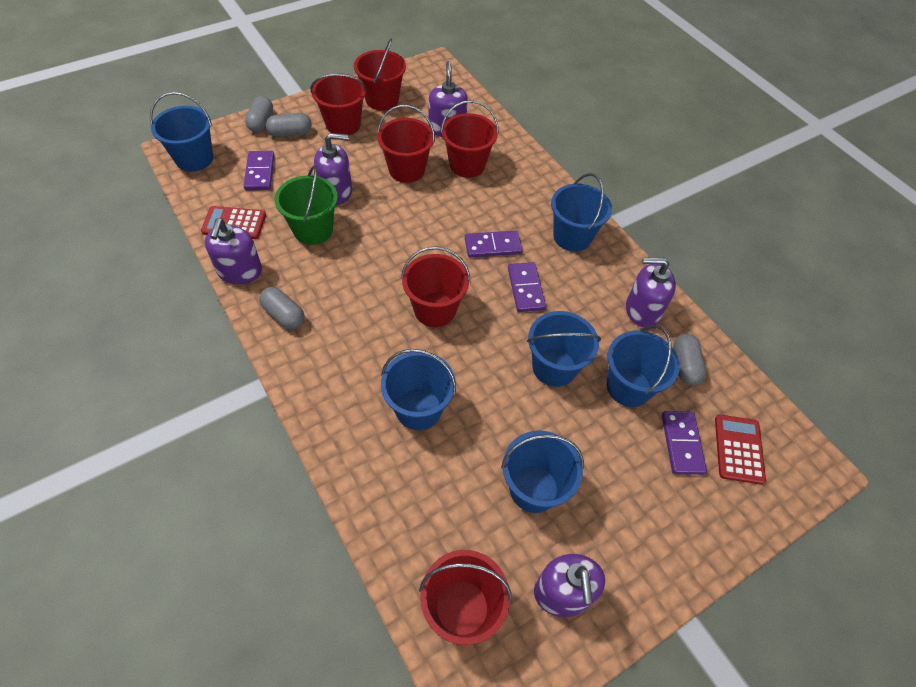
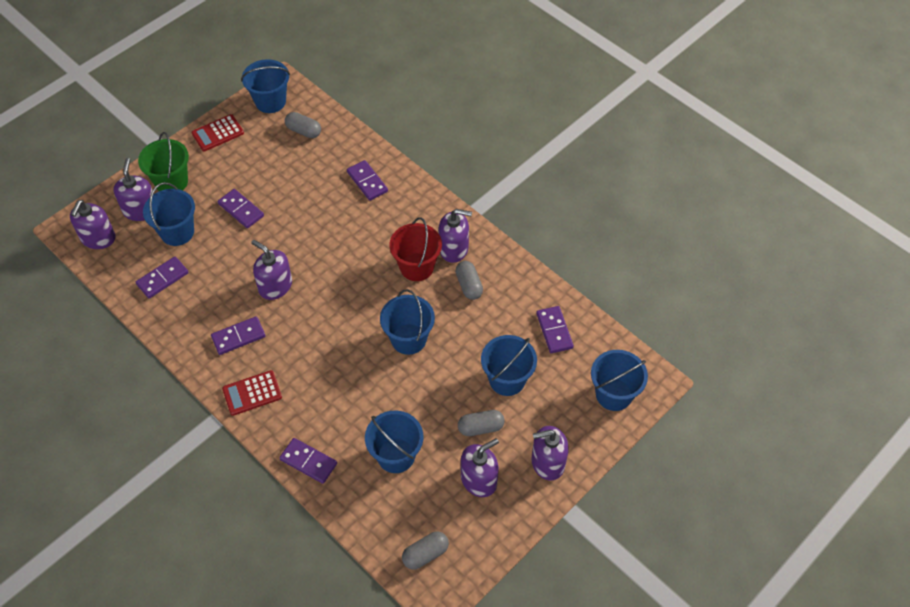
purple domino: [244,151,274,190] [465,230,522,258] [508,262,546,312] [662,411,707,475] = 4 -> [136,256,189,299] [211,316,265,355] [218,189,264,228] [279,438,337,484] [347,160,388,201] [536,306,574,353] = 6
purple soap dispenser: [205,218,262,284] [314,133,352,205] [428,61,468,137] [534,554,605,617] [626,258,676,328] = 5 -> [70,200,115,249] [114,158,153,221] [251,240,292,300] [439,209,472,263] [461,438,499,497] [531,426,569,480] = 6
red bucket: [310,73,367,135] [354,39,406,111] [377,105,435,183] [401,246,470,327] [419,550,512,645] [441,100,499,178] = 6 -> [390,217,442,281] = 1

